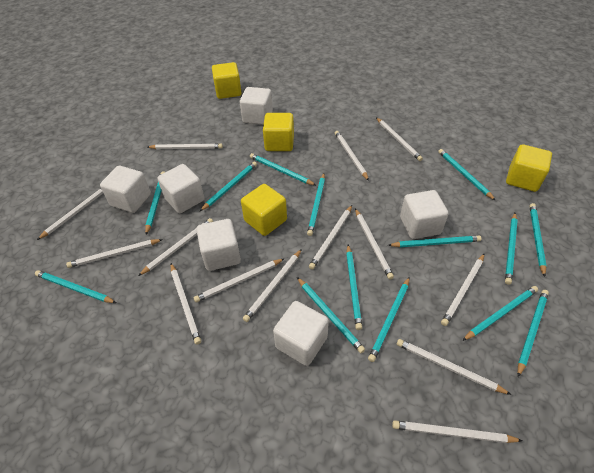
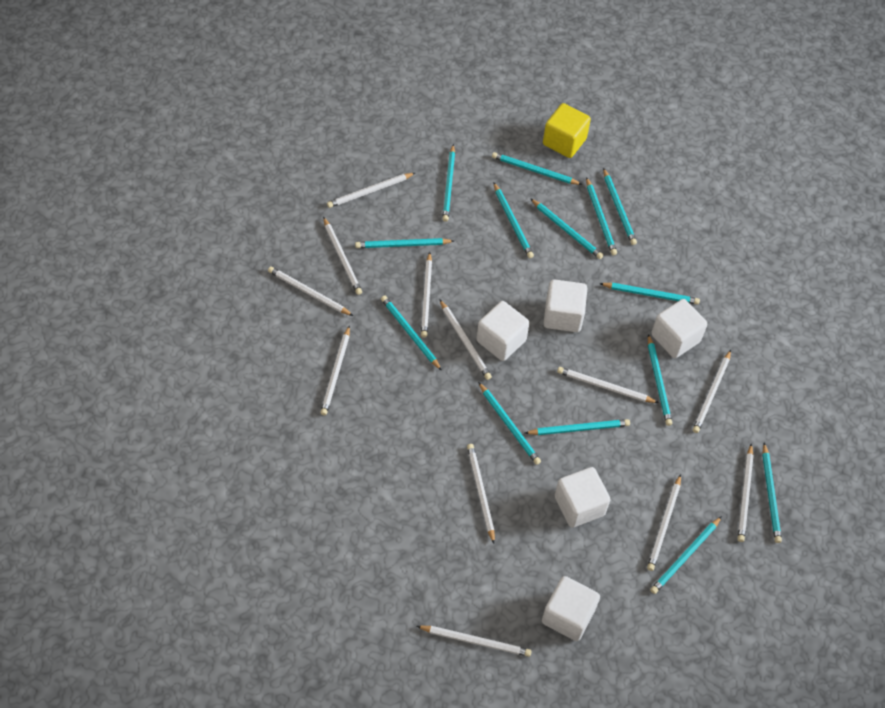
white cube: [100,166,151,213] [157,164,204,213] [196,219,241,271] [240,87,273,125] [273,301,329,366] [400,190,449,239] = 6 -> [477,301,530,361] [542,576,600,641] [544,279,587,332] [555,467,611,528] [651,299,707,358] = 5
white pencil: [37,188,103,240] [66,239,163,268] [138,218,213,276] [148,144,223,149] [171,263,201,345] [193,258,285,302] [243,249,302,322] [309,205,352,270] [335,131,369,181] [355,208,394,279] [376,117,423,161] [392,420,523,443] [397,339,512,395] [441,254,484,326] = 14 -> [268,266,353,316] [320,325,350,416] [323,217,362,295] [327,173,415,208] [417,626,532,657] [421,252,432,338] [440,300,492,380] [467,444,495,543] [557,367,659,403] [647,474,681,571] [693,350,731,433] [738,444,754,542] = 12
yellow cube: [212,62,242,99] [241,184,287,236] [263,113,294,151] [506,144,552,192] = 4 -> [543,103,591,158] = 1

